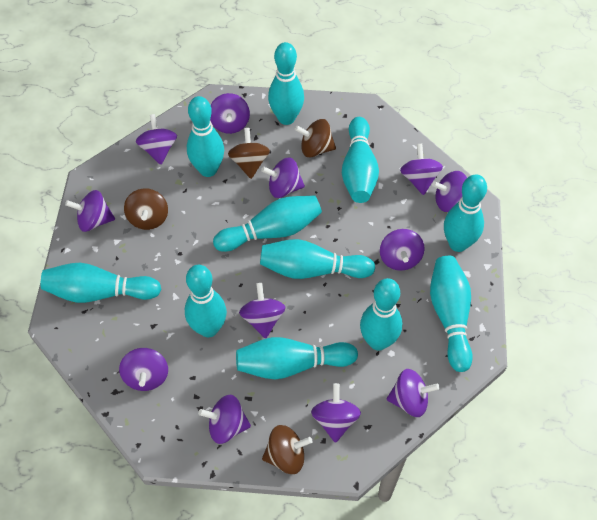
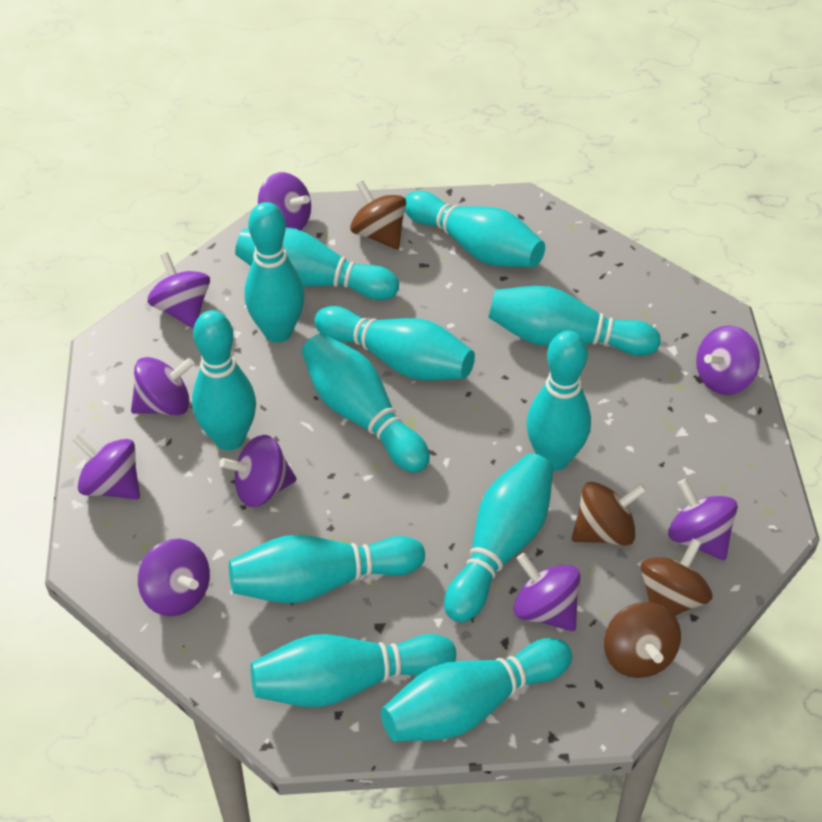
purple spinning top: [65,190,115,232] [119,348,168,391] [136,114,177,165] [198,395,251,444] [210,93,250,134] [239,283,285,339] [261,158,305,198] [311,383,361,443] [380,229,425,271] [387,369,440,417] [400,144,443,195] [432,171,467,212] = 12 -> [72,433,140,500] [131,357,194,416] [138,539,210,616] [148,252,210,328] [219,435,297,507] [258,172,311,231] [513,553,581,631] [668,479,738,561] [696,325,760,395] = 9
turquoise bowling pin: [41,263,161,303] [185,265,227,337] [187,96,224,177] [213,195,322,252] [236,337,358,379] [260,239,375,279] [268,42,304,125] [342,117,379,203] [360,278,402,351] [430,256,473,372] [444,174,487,252] = 11 -> [192,310,256,451] [229,535,425,603] [235,227,399,300] [244,202,304,343] [250,634,456,707] [302,334,430,473] [314,306,475,381] [381,638,572,742] [405,191,545,267] [444,453,554,622] [488,286,661,356] [526,331,591,471] = 12

